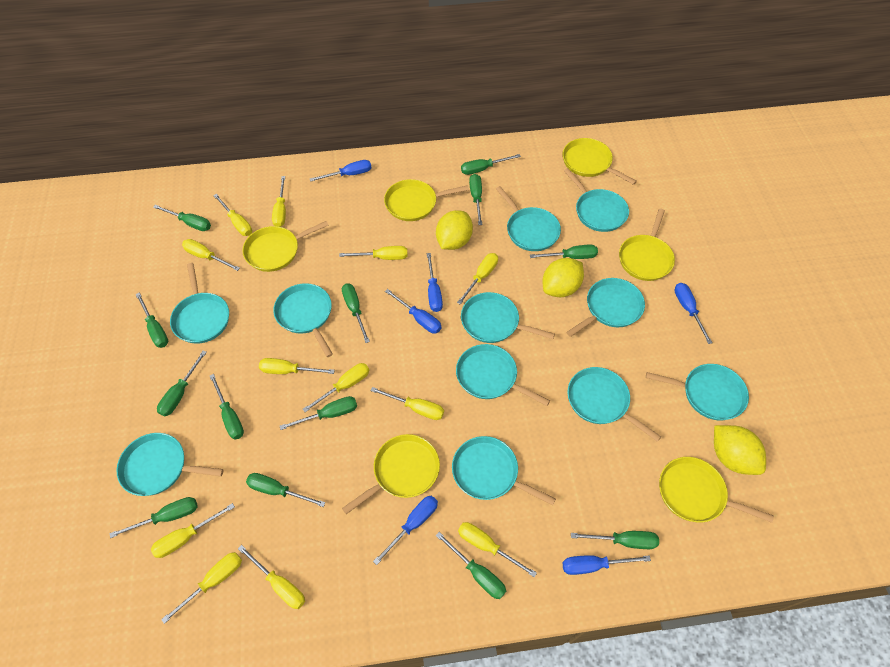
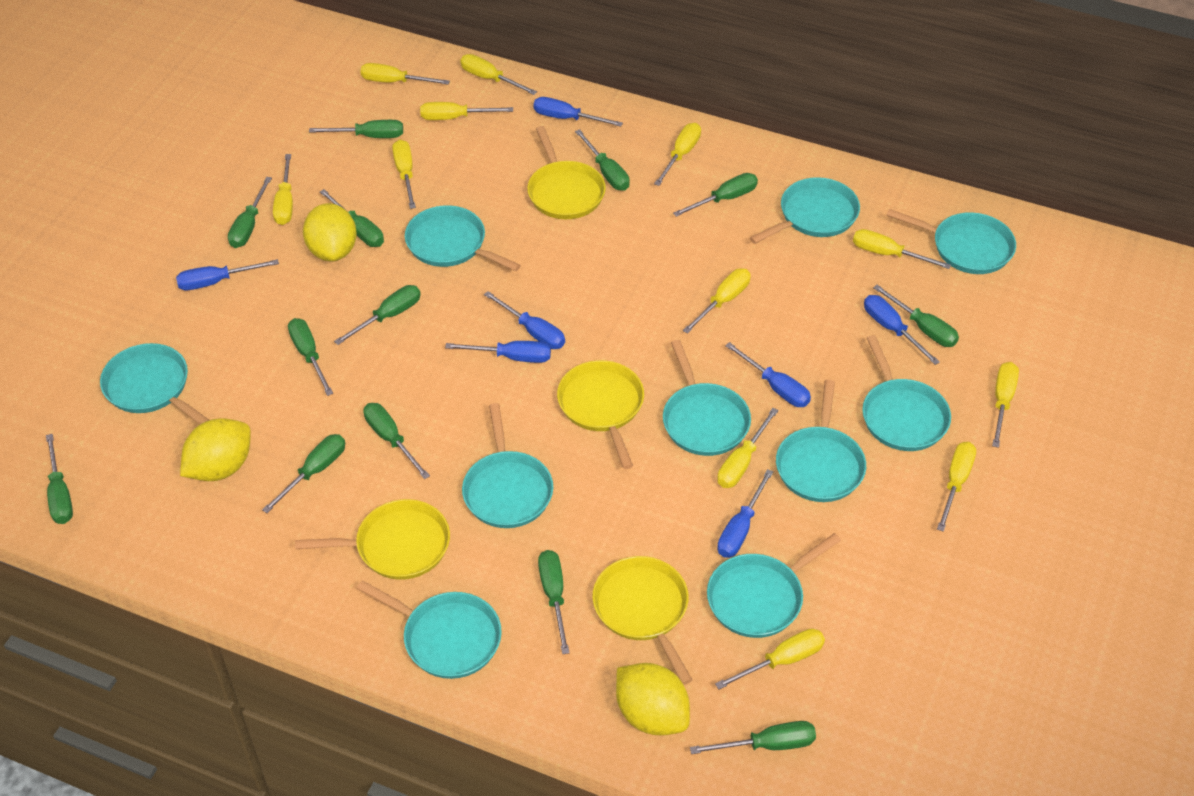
blue screwdriver: [310,160,372,182] [373,496,438,565] [385,289,441,333] [427,253,443,312] [562,555,651,575] [674,283,712,344] = 6 -> [176,259,279,290] [445,341,551,363] [484,291,565,349] [533,97,623,127] [717,469,774,558] [725,342,811,407] [864,295,940,365] = 7
turquoise pan: [117,433,224,496] [170,263,229,344] [273,283,333,357] [452,436,556,505] [456,344,550,406] [461,292,555,343] [496,186,561,251] [564,168,629,232] [566,278,645,337] [567,367,661,442] [646,364,749,421] = 11 -> [100,343,209,424] [357,580,502,679] [405,205,521,271] [462,403,553,528] [663,340,751,456] [707,533,841,638] [750,177,860,244] [776,380,866,502] [862,335,951,451] [886,209,1016,274] = 10
yellow pan: [242,221,328,272] [342,434,440,514] [384,179,469,221] [562,138,637,185] [619,209,675,281] [659,457,774,523] = 6 -> [295,499,450,580] [527,126,606,219] [557,360,644,469] [592,556,692,685] = 4

